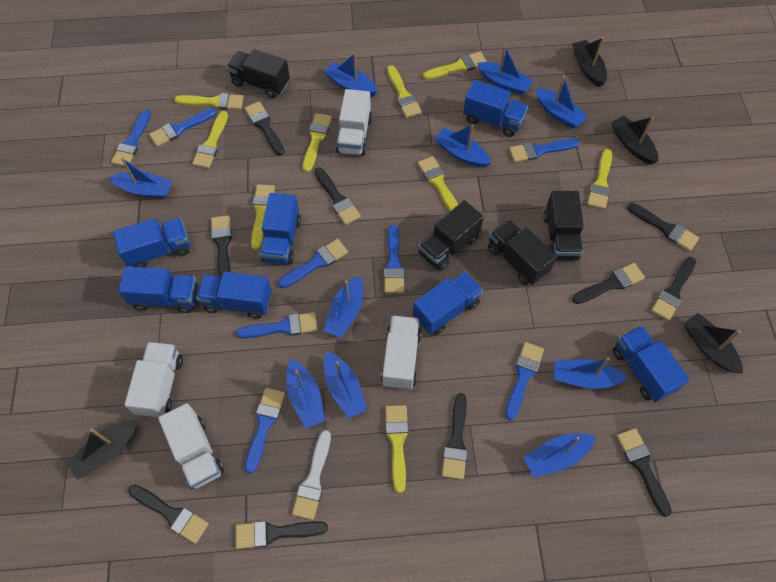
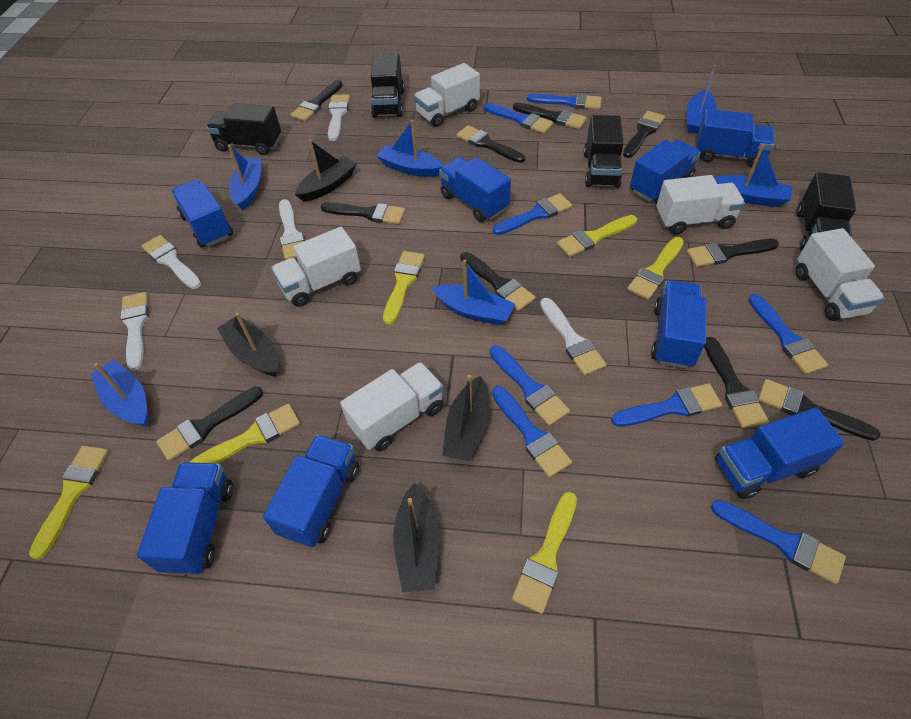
blue boat: [109,157,173,198] [286,359,325,428] [324,53,378,97] [324,276,363,338] [324,352,367,419] [435,124,491,167] [477,45,533,95] [524,434,596,477] [535,76,588,129] [554,357,628,389] = 10 -> [90,360,148,427] [228,144,261,210] [377,120,444,177] [432,260,515,325] [687,65,716,134] [714,144,792,207] = 6
blue truck: [113,218,190,268] [118,266,198,313] [197,272,272,319] [260,193,301,264] [413,271,483,335] [463,80,528,137] [613,326,690,402] = 7 -> [137,462,233,575] [171,179,233,248] [263,435,359,547] [439,157,511,222] [630,140,700,203] [651,281,706,368] [696,109,775,168] [715,408,845,499] = 8
white brush: [292,430,331,520] = 1 -> [120,292,149,371] [142,235,201,289] [279,199,305,260] [328,94,350,141] [540,298,606,376] = 5
white truck: [125,342,183,418] [158,403,224,489] [336,89,372,156] [381,315,421,390] = 4 -> [271,227,361,307] [340,362,444,451] [414,63,480,127] [656,175,745,235] [796,228,885,321] = 5
yellow brush: [174,93,244,110] [192,111,228,169] [251,184,275,250] [303,113,332,172] [385,405,409,493] [387,65,422,118] [418,156,458,211] [423,51,487,80] [587,149,612,210] = 9 -> [29,446,109,560] [190,404,300,463] [383,251,425,325] [512,492,577,614] [557,215,637,257] [627,237,684,300] = 6

